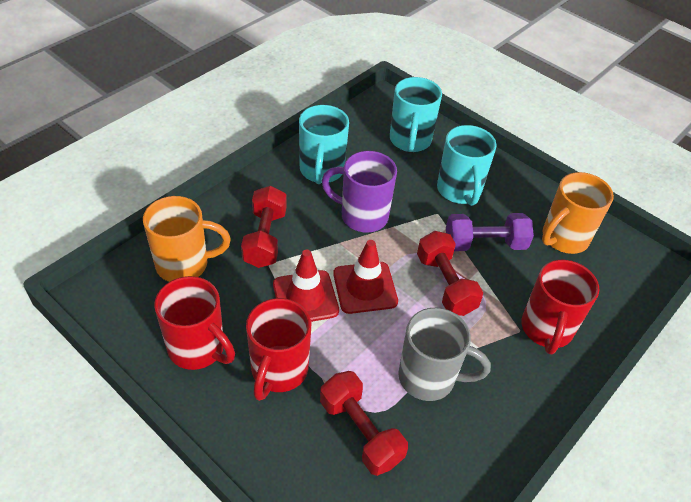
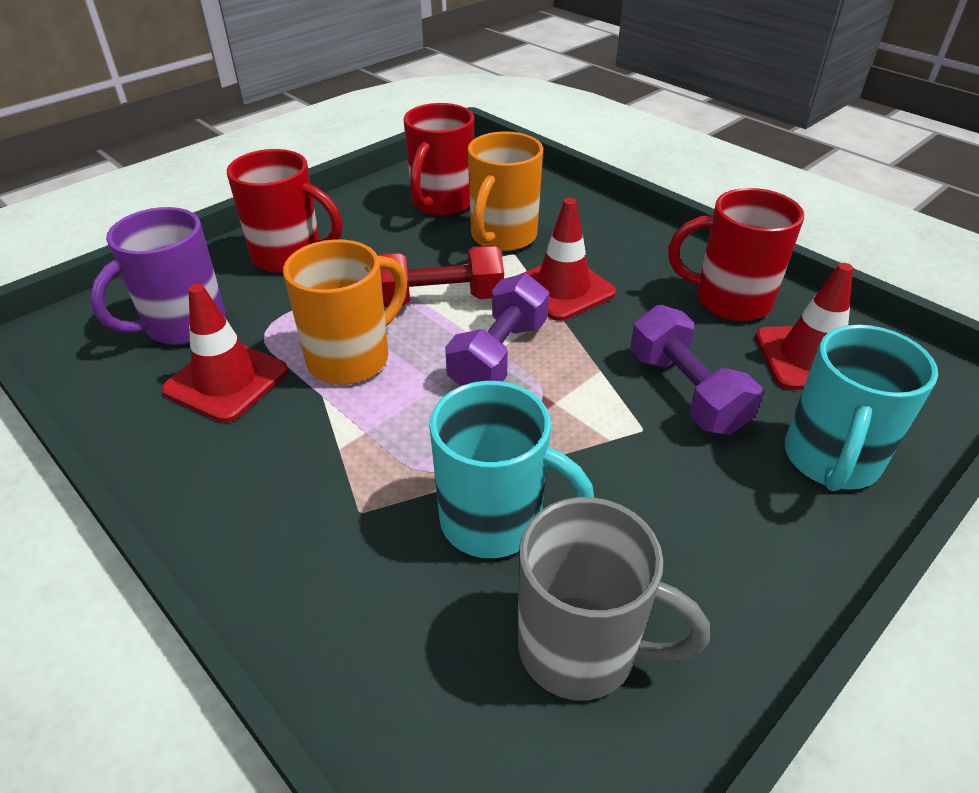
purple dumbbell: [446,213,534,251] = 1 -> [445,273,549,386] [630,305,763,435] = 2
red dumbbell: [241,186,286,268] [320,371,408,476] [417,231,483,316] = 3 -> [378,246,504,307] = 1
red traffic cone: [273,250,339,322] [333,240,398,314] = 2 -> [162,284,288,423] [519,198,616,321] [755,263,853,390] = 3
turquoise mug: [299,105,349,184] [390,77,442,152] [437,125,497,206] = 3 -> [429,381,594,558] [785,325,938,491] = 2

